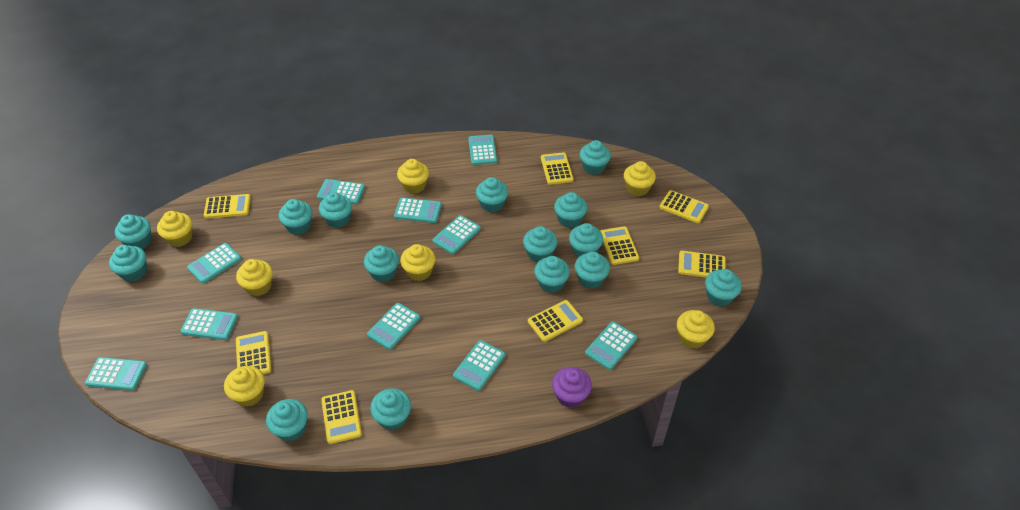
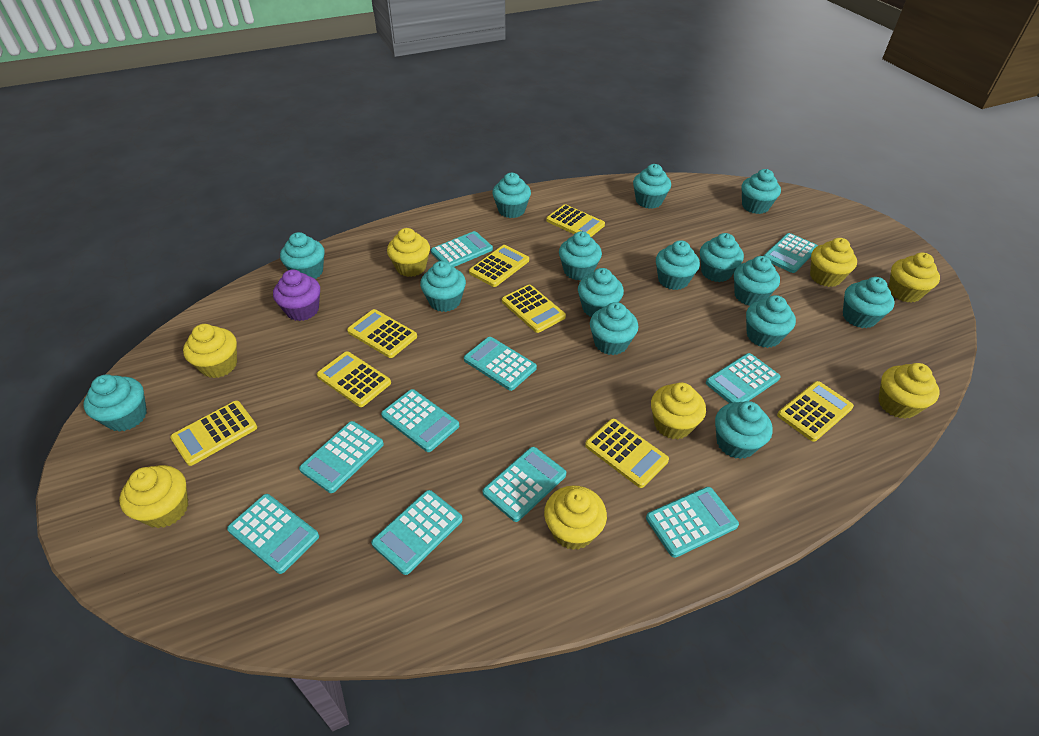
yellow cupcake: [157,211,192,247] [224,366,265,407] [236,259,273,296] [397,159,429,194] [400,244,436,281] [624,161,656,196] [677,310,715,349] = 7 -> [119,465,188,528] [183,324,237,378] [387,228,430,277] [544,485,607,550] [651,382,706,439] [810,238,857,287] [878,363,939,419] [888,253,940,303] = 8

